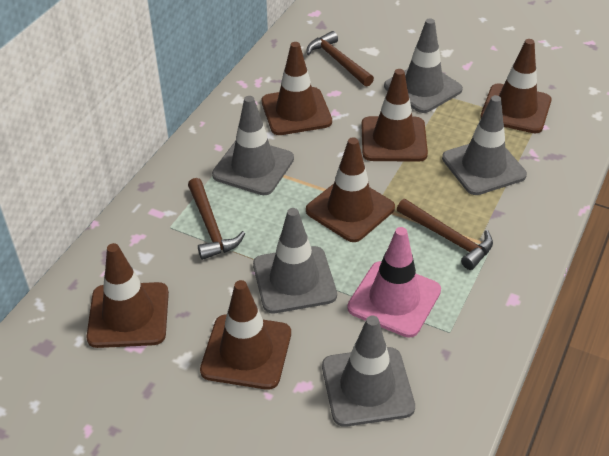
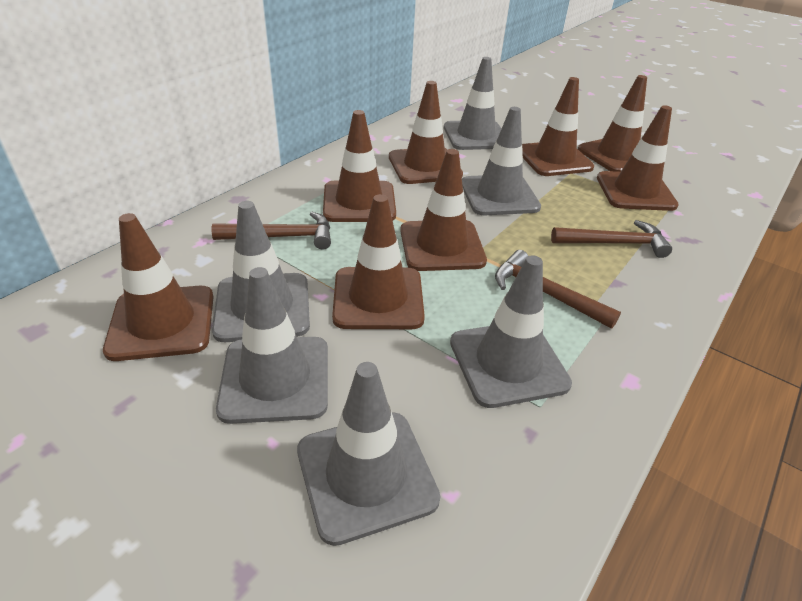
brown traffic cone: [86,243,169,348] [200,280,291,390] [262,42,332,135] [306,137,395,242] [362,69,428,162] [480,39,551,133] = 6 -> [103,213,214,361] [323,110,396,222] [332,194,425,329] [389,81,463,184] [400,149,487,271] [522,77,594,176] [578,75,647,172] [597,105,679,211] = 8
grey traffic cone: [212,96,294,195] [253,208,337,313] [322,316,415,427] [384,18,463,113] [442,95,527,195] = 5 -> [212,201,310,342] [216,267,328,424] [297,362,441,546] [444,57,501,150] [450,255,572,408] [462,107,541,215] = 6
pink traffic cone: [347,227,441,338] = 1 -> none = 0

